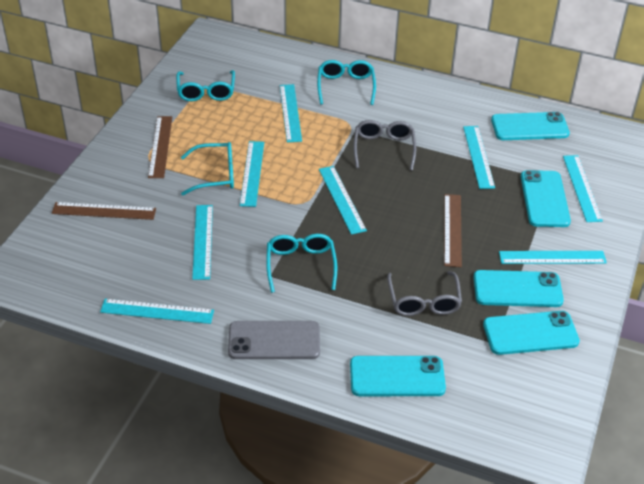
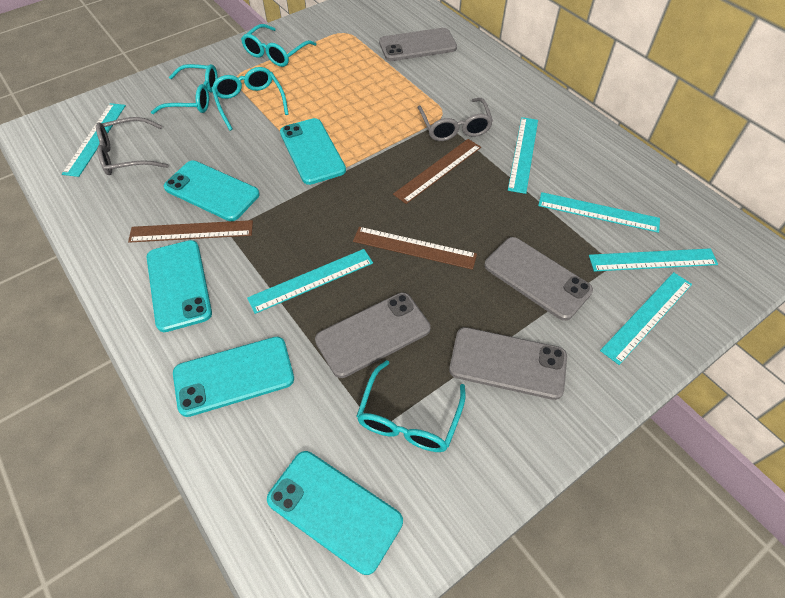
grey phone: [228,321,320,359] = 1 -> [315,293,431,378] [379,28,457,61] [449,327,567,400] [484,237,593,321] = 4
turquoise ruler: [100,299,214,324] [192,205,213,280] [240,141,264,207] [280,84,302,142] [319,166,367,235] [463,126,495,189] [499,251,607,264] [563,155,603,222] = 8 -> [62,103,126,177] [247,249,373,314] [508,117,538,194] [538,192,660,233] [589,248,718,272] [600,272,692,365] = 6

